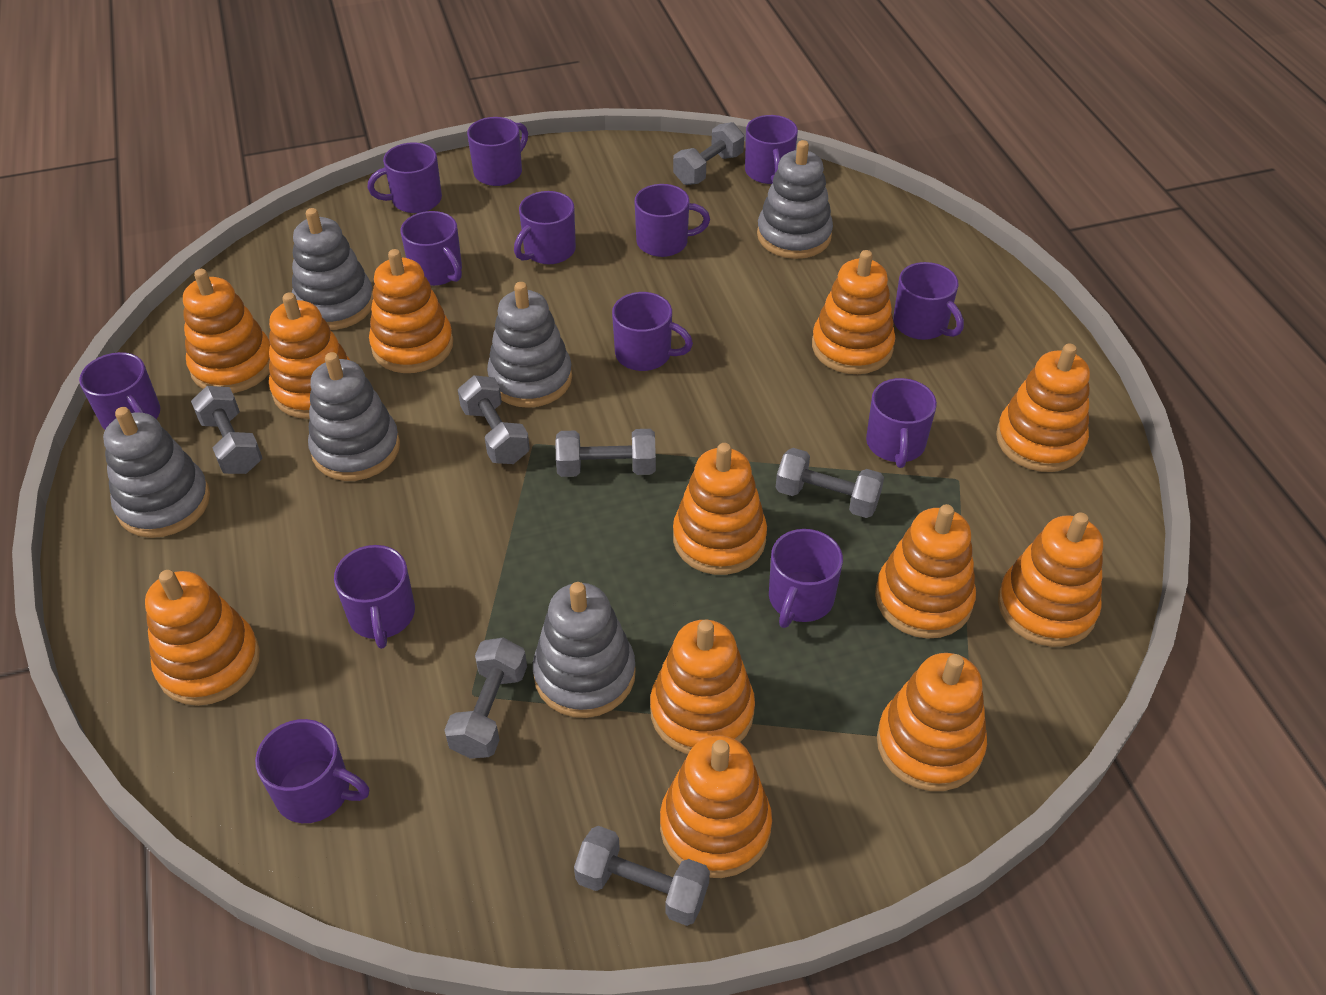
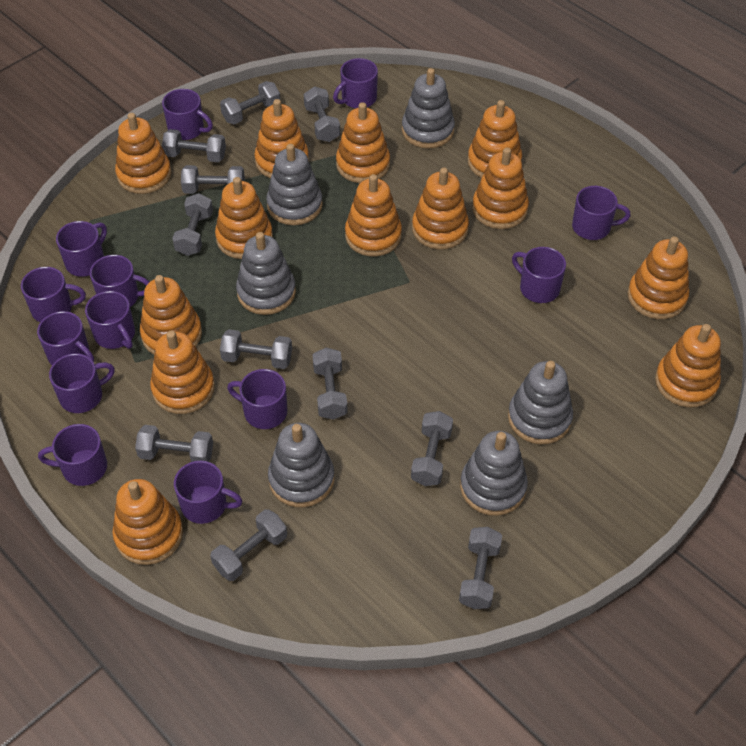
grey dumbbell: [191,386,262,474] [444,638,527,759] [458,375,530,464] [555,429,656,477] [574,826,710,926] [673,122,744,185] [776,448,884,518] = 7 -> [135,425,213,462] [162,129,226,162] [172,193,213,256] [181,165,245,194] [210,509,287,581] [220,81,281,125] [220,329,292,369] [304,87,340,142] [313,348,348,420] [411,411,453,486] [459,527,502,609] = 11
orange stacking toy: [145,570,260,706] [183,269,270,393] [269,292,351,419] [369,249,453,373] [650,620,755,754] [660,736,772,878] [673,443,767,575] [812,250,895,374] [875,504,976,639] [877,653,987,791] [996,344,1090,472] [998,512,1103,647] = 12 -> [112,479,183,565] [115,113,171,194] [140,275,202,355] [150,331,215,414] [215,177,273,259] [254,99,309,178] [336,102,390,183] [345,174,402,256] [412,167,469,250] [468,100,522,178] [472,147,529,229] [628,236,689,319] [655,324,721,408] = 13

